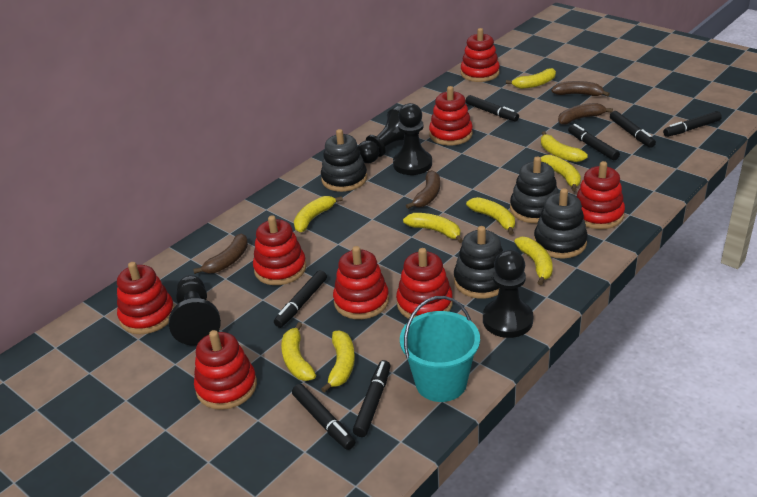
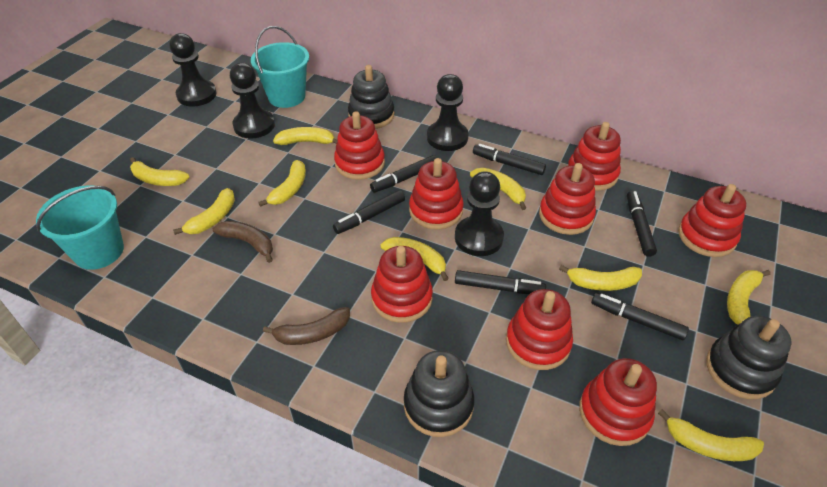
black marker: [274,270,327,328] [292,384,355,450] [353,360,391,437] [466,95,519,122] [568,124,620,160] [610,111,656,148] [663,111,722,137] = 7 -> [333,190,405,234] [370,155,437,193] [455,270,546,294] [473,144,546,175] [591,293,689,340] [627,191,657,257] = 6
black stacking toy: [321,129,367,192] [454,226,503,299] [510,156,559,223] [534,188,588,259] = 4 -> [348,65,394,129] [404,350,475,437] [706,316,792,399] = 3
brown banana: [193,234,248,274] [406,170,440,209] [551,81,610,97] [558,103,613,125] = 4 -> [213,221,273,263] [263,307,350,345] = 2
turquoise bucket: [400,296,480,402] = 1 -> [36,185,124,270] [251,26,309,108] = 2

